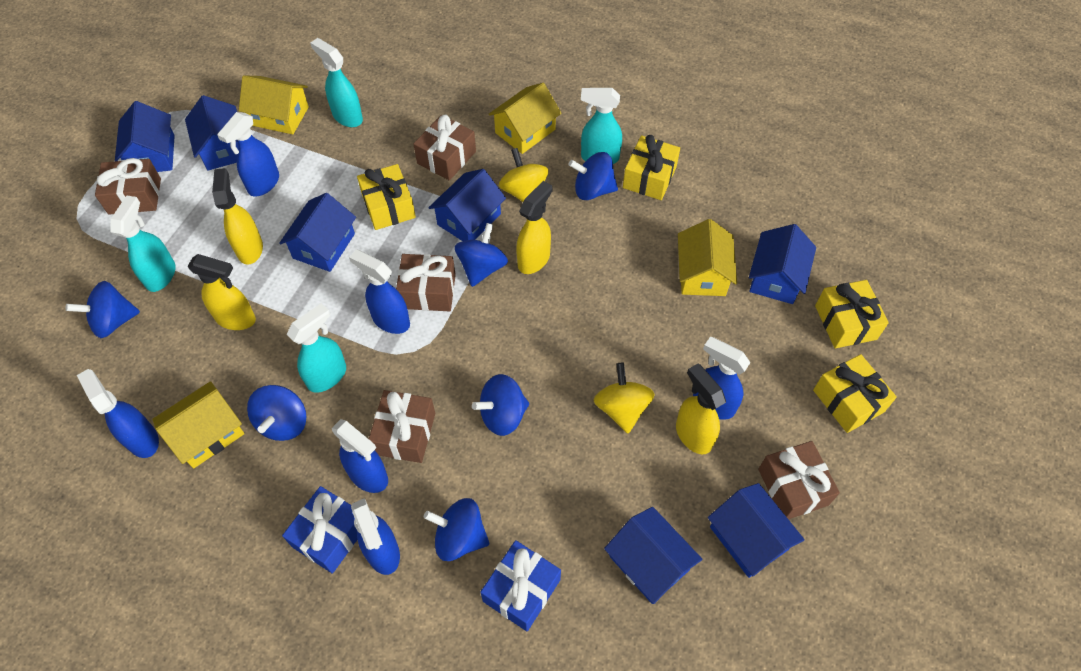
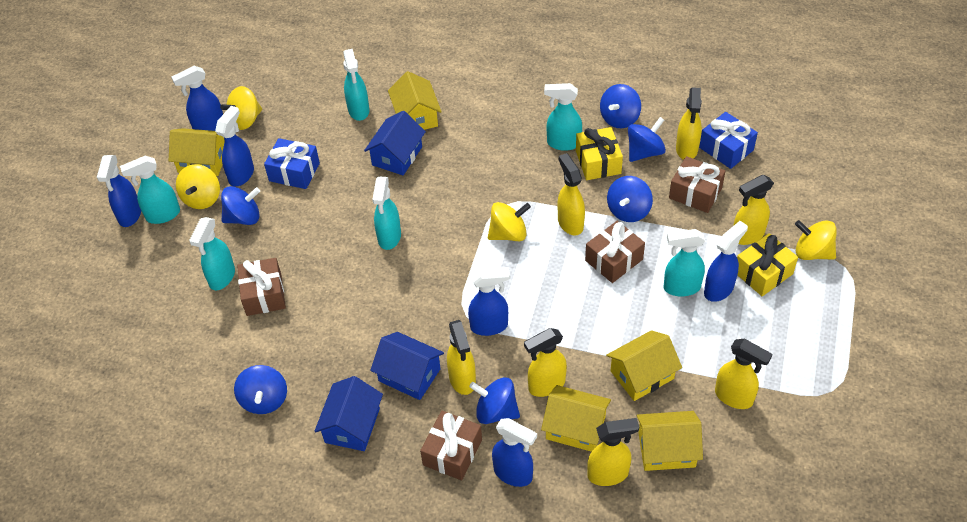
blue house: [115,101,175,172] [185,95,239,170] [280,193,356,272] [428,169,506,241] [604,507,702,604] [708,483,805,578] [749,224,816,304] = 7 -> [314,376,383,451] [364,111,426,175] [370,332,444,400] = 3
brown gift: [95,158,161,214] [369,390,435,463] [396,254,456,311] [413,115,476,181] [758,441,840,519] = 5 -> [237,258,286,316] [420,411,482,480] [585,221,645,283] [669,156,725,213] = 4
turquoise spray bottle: [111,196,176,292] [286,303,346,393] [310,38,363,127] [581,88,622,164] = 4 -> [120,156,180,224] [189,217,235,290] [343,49,369,121] [372,177,401,250] [544,83,582,151] [664,229,705,297] = 6
yellow gift: [357,164,416,230] [623,135,680,200] [813,354,897,433] [815,280,889,348] = 4 -> [576,127,623,180] [737,233,798,296] = 2
yellow house: [152,381,244,468] [239,75,309,134] [489,83,561,154] [678,219,737,296] = 4 -> [169,128,224,176] [388,71,442,130] [541,385,611,452] [606,330,682,401] [636,411,703,471] = 5
yellow spinning top: [499,148,549,202] [594,363,655,433] = 2 -> [176,164,220,209] [220,86,262,130] [488,202,531,241] [795,220,837,260] = 4
yellow spray bottle: [187,254,256,330] [212,168,263,264] [516,181,552,274] [676,364,726,454] = 4 -> [447,320,476,395] [524,328,567,397] [558,153,585,236] [587,418,639,486] [676,87,702,160] [715,339,773,409] [733,175,774,245] = 7

